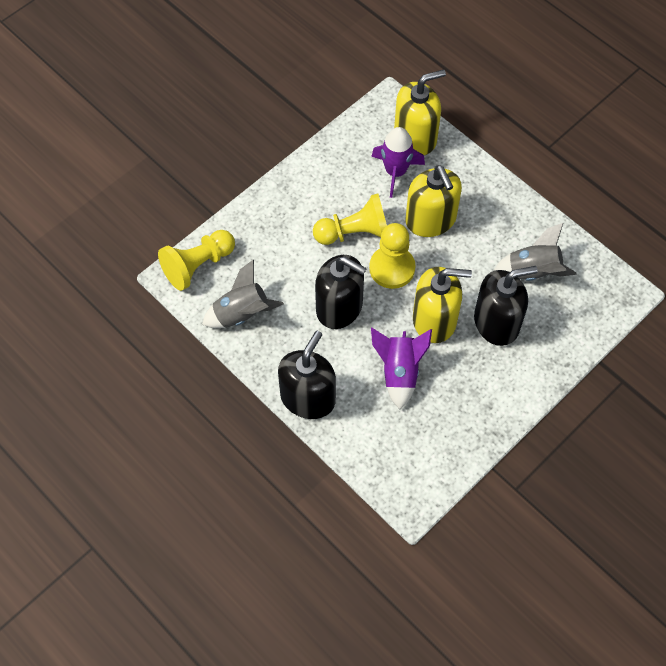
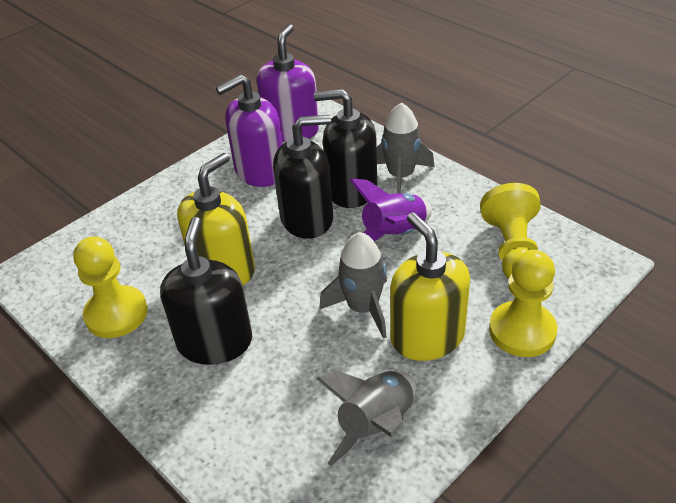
grey rocket: [202,260,284,328] [494,223,577,281] = 2 -> [316,371,416,466] [319,232,387,339] [377,102,434,193] = 3
purple rocket: [371,127,425,198] [371,328,432,409] = 2 -> [350,179,432,242] = 1
purple soap dispenser: none = 0 -> [216,74,283,187] [256,24,319,142] = 2
yellow soap dispenser: [394,69,446,155] [406,165,462,237] [413,267,472,343] = 3 -> [177,153,255,285] [390,212,470,361] = 2

